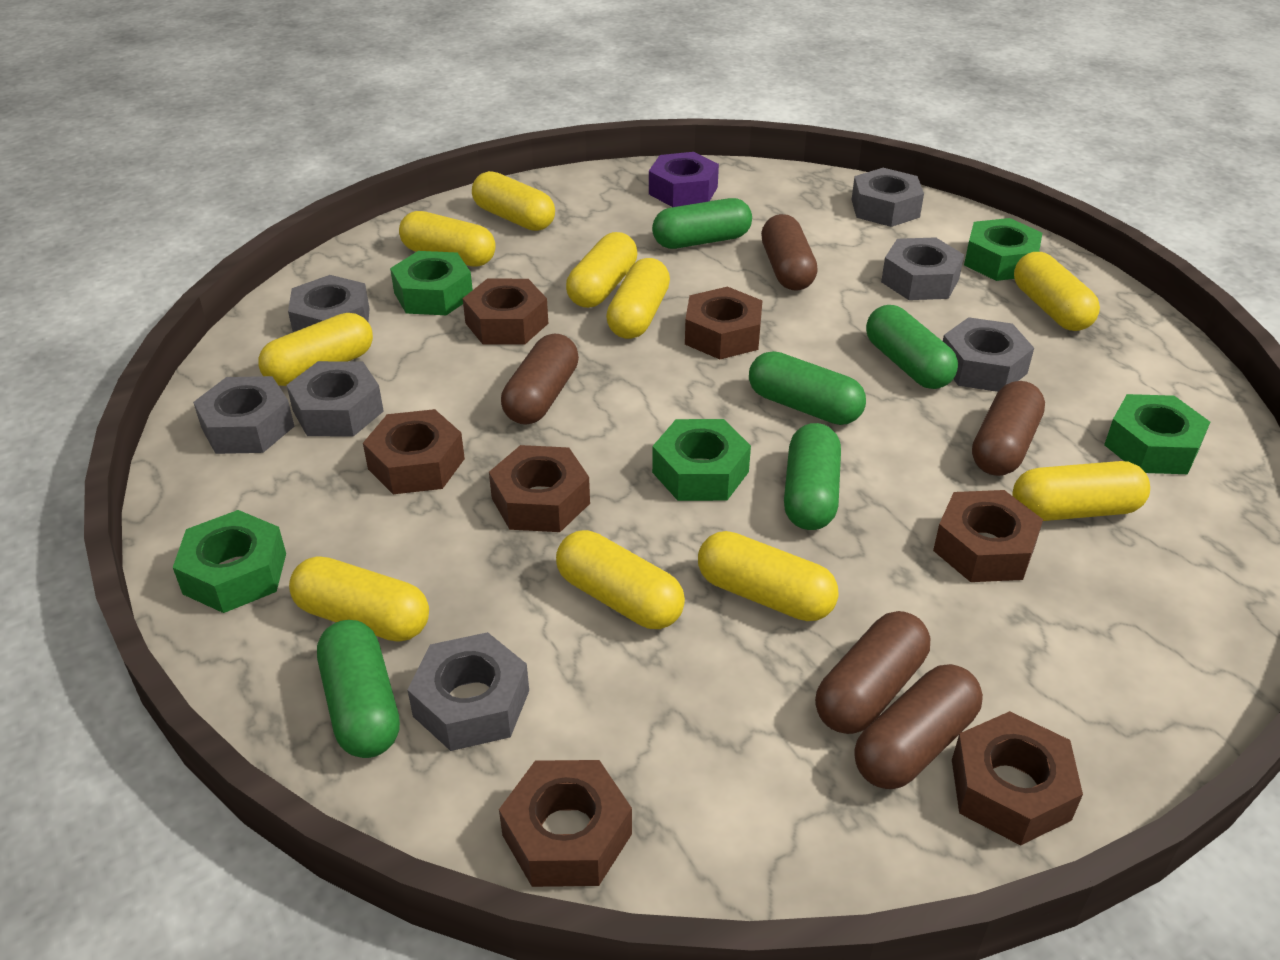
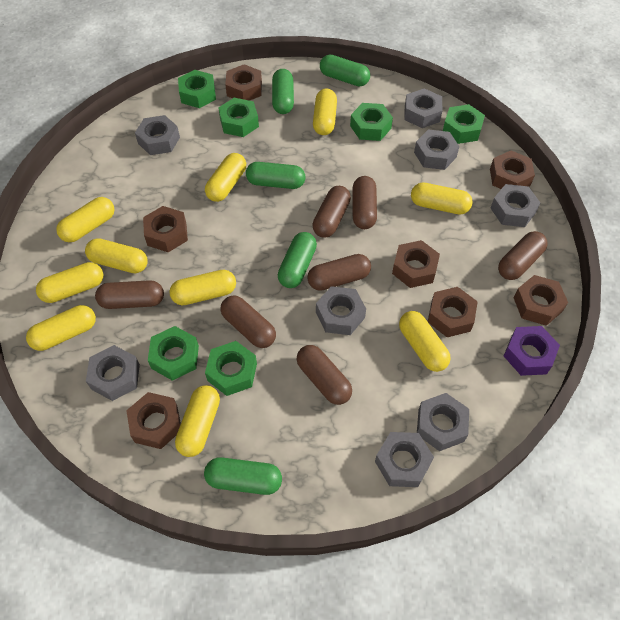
brown capsule: [501,334,579,425] [761,214,818,291] [815,611,930,734] [854,664,983,789] [972,381,1045,476] = 5 -> [95,280,164,309] [221,295,276,348] [297,345,352,405] [307,254,371,291] [312,186,351,237] [353,176,377,229] [498,231,548,280] = 7
green nut: [173,510,286,613] [390,251,473,315] [652,419,751,501] [964,218,1042,281] [1104,394,1210,474] = 5 -> [148,326,199,381] [178,70,216,108] [205,341,257,396] [218,98,259,137] [350,103,393,141] [443,104,485,144] = 6
grey nut: [193,376,294,454] [287,361,384,436] [288,275,370,332] [408,632,529,751] [852,168,924,227] [881,237,964,300] [943,317,1034,392] = 7 -> [86,345,140,401] [135,115,180,155] [316,286,366,335] [375,432,434,487] [404,88,442,128] [414,129,460,170] [417,393,469,451] [491,184,540,227] = 8

